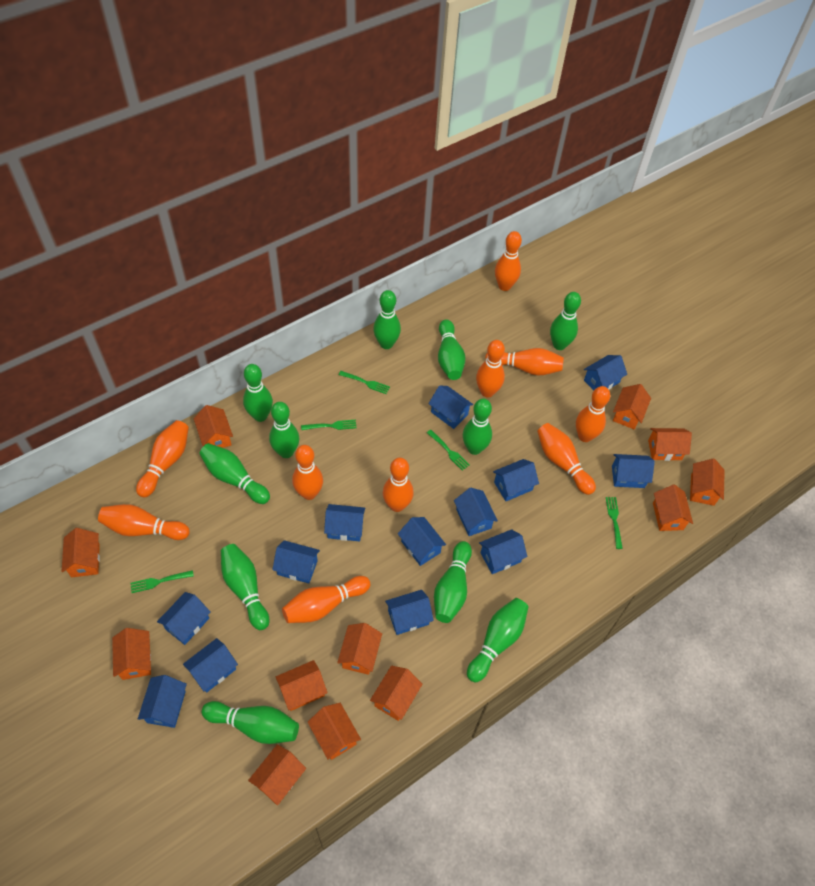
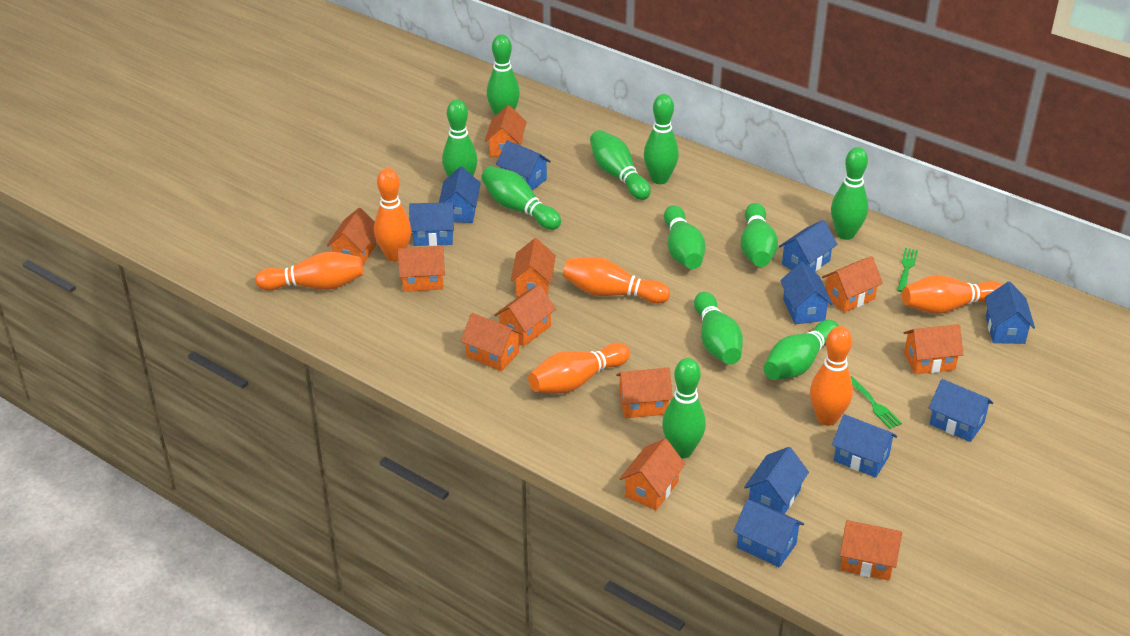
blue house: [138,675,187,728] [157,592,211,645] [183,638,238,693] [272,540,320,584] [324,504,365,541] [385,590,434,635] [398,517,446,566] [428,386,473,429] [454,488,498,536] [479,529,527,574] [493,459,539,501] [584,355,627,390] [612,454,655,488] = 13 -> [409,202,454,246] [439,166,481,223] [496,140,551,191] [733,499,804,568] [744,447,809,514] [779,220,838,272] [780,262,833,324] [832,414,897,478] [929,379,993,442] [985,282,1035,344] = 10
green fork: [130,570,194,593] [301,420,357,430] [339,371,390,394] [427,430,470,471] [606,497,623,549] = 5 -> [851,376,902,429] [897,248,918,292] = 2
orange bowling pin: [98,504,190,540] [136,420,189,498] [282,576,371,623] [292,445,323,500] [383,458,414,512] [476,340,505,398] [485,348,564,375] [495,231,522,291] [537,423,596,495] [576,386,610,442] = 10 -> [255,252,363,290] [374,168,411,262] [528,343,630,393] [563,257,670,304] [810,326,853,426] [902,275,1002,314] = 6
orange house: [61,528,100,577] [112,628,151,680] [194,405,233,448] [248,744,306,806] [276,660,328,711] [308,703,361,760] [337,623,382,675] [370,666,422,721] [613,384,651,429] [648,428,692,461] [653,485,693,531] [690,458,725,506] = 12 -> [327,208,376,265] [398,246,445,292] [461,313,523,371] [485,105,527,157] [494,284,556,347] [511,238,556,297] [616,367,673,418] [620,439,685,511] [822,256,883,313] [840,520,902,581] [903,324,964,374] = 11

